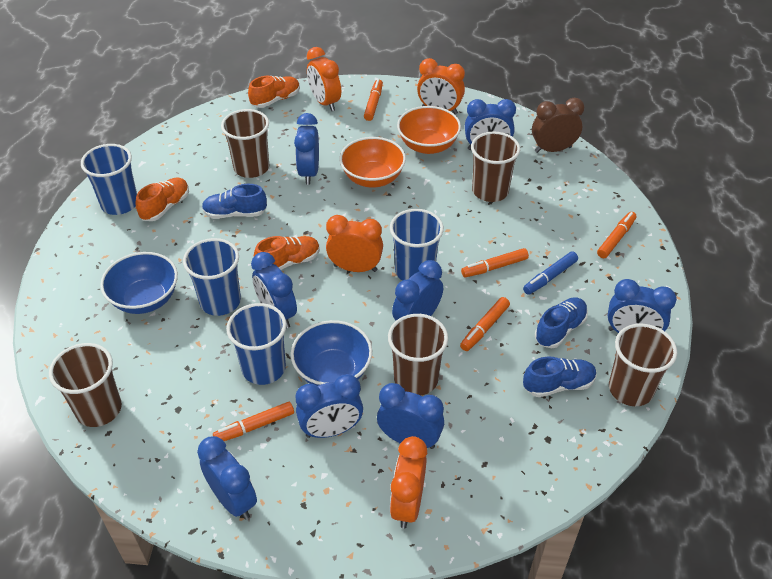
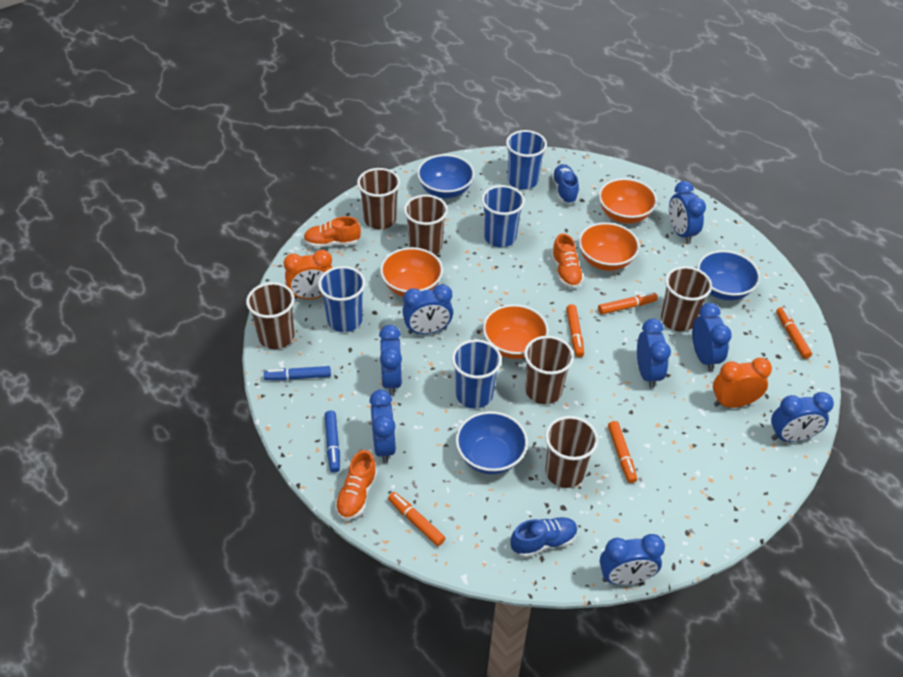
blue bowl: [100,252,178,314] [291,320,372,386] = 2 -> [417,154,475,198] [456,411,528,474] [697,250,760,301] = 3
blue marker: [523,252,578,295] = 1 -> [264,366,331,380] [325,411,340,473] = 2
blue shoe: [202,184,267,219] [523,356,597,397] [535,297,588,348] = 3 -> [511,517,578,558] [552,164,579,204] = 2
brown clock: [532,98,585,153] = 1 -> none = 0
brown cup: [49,343,122,427] [221,109,269,178] [388,314,448,396] [471,132,520,202] [609,323,677,406] = 5 -> [246,282,295,349] [357,168,400,229] [404,195,448,255] [524,336,574,404] [545,416,598,488] [661,266,712,332] = 6
orange bowl: [339,137,406,188] [397,106,461,154] = 2 -> [380,247,443,297] [483,304,549,359] [578,222,640,271] [599,178,657,224] = 4
orange clock: [307,47,341,111] [326,215,383,272] [390,436,427,528] [417,58,465,114] = 4 -> [284,250,332,299] [713,358,772,408] = 2

